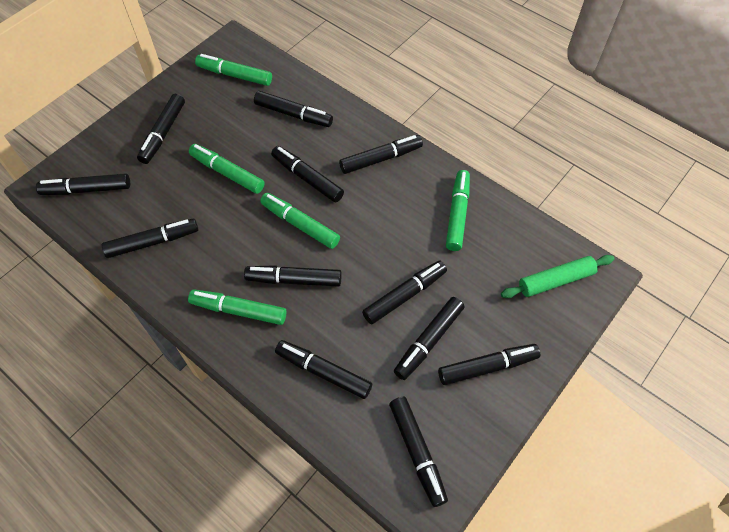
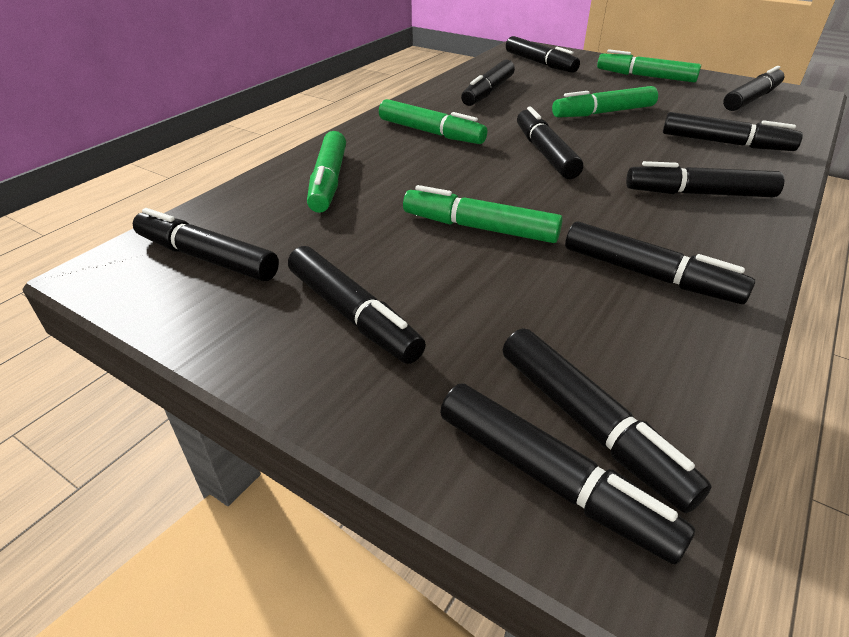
black marker: [36,173,130,195] [102,219,198,258] [137,94,185,164] [244,265,342,287] [254,91,333,127] [271,146,344,202] [275,340,372,399] [339,135,423,174] [362,261,447,324] [389,397,448,507] [394,297,465,380] [438,344,540,385] = 12 -> [133,208,279,281] [288,246,426,364] [440,383,695,565] [461,60,515,106] [503,328,712,513] [506,36,580,73] [517,106,583,179] [565,221,755,304] [626,161,785,197] [663,112,803,151] [723,66,785,111] = 11
green rolling pin: [501,255,614,298] = 1 -> none = 0

